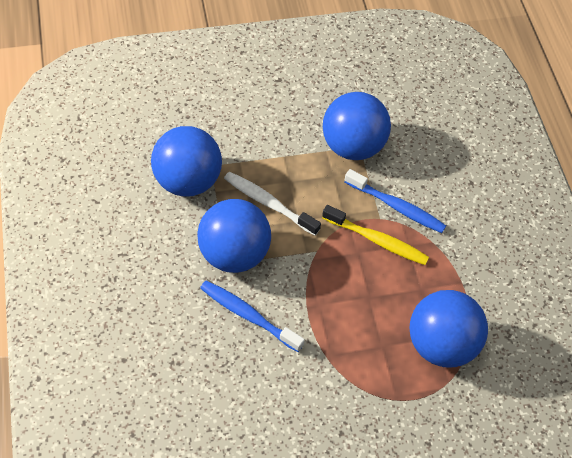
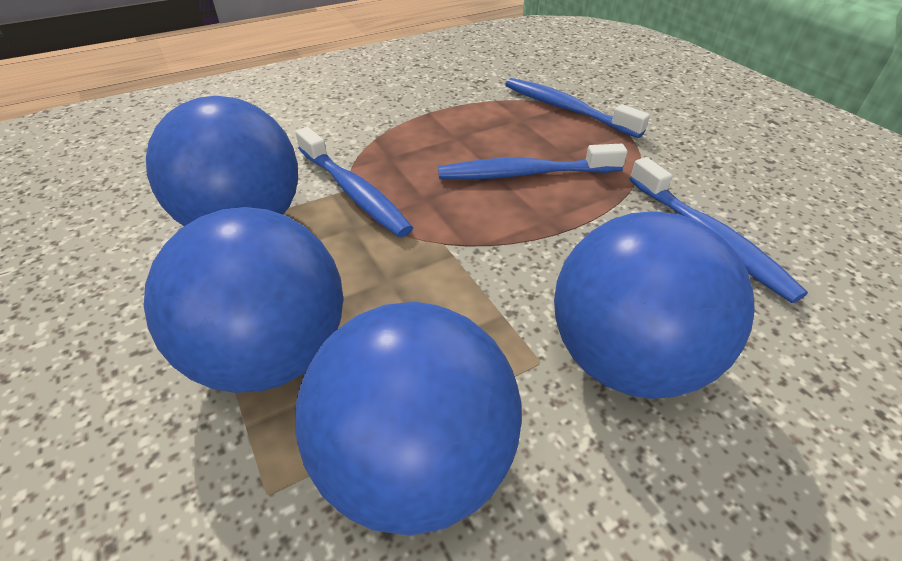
blue toothbrush: [200,281,305,352] [344,169,446,233] = 2 -> [295,127,413,237] [438,144,627,180] [505,78,650,138] [630,157,808,303] = 4
white toothbrush: [224,172,321,236] = 1 -> none = 0
yellow toothbrush: [322,205,429,265] = 1 -> none = 0

